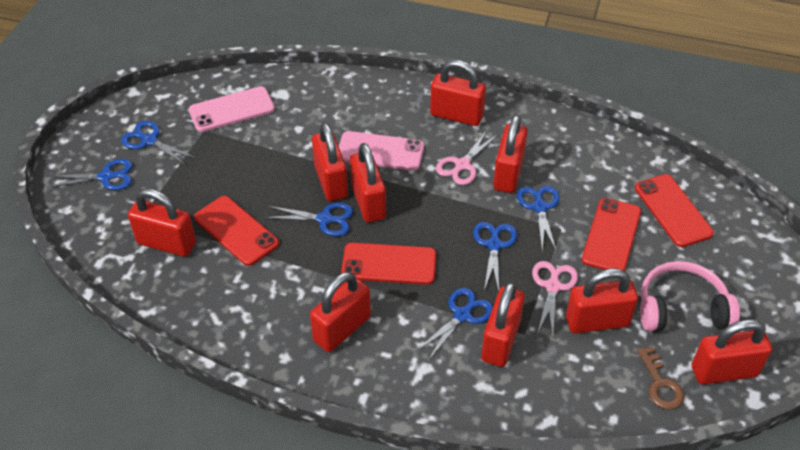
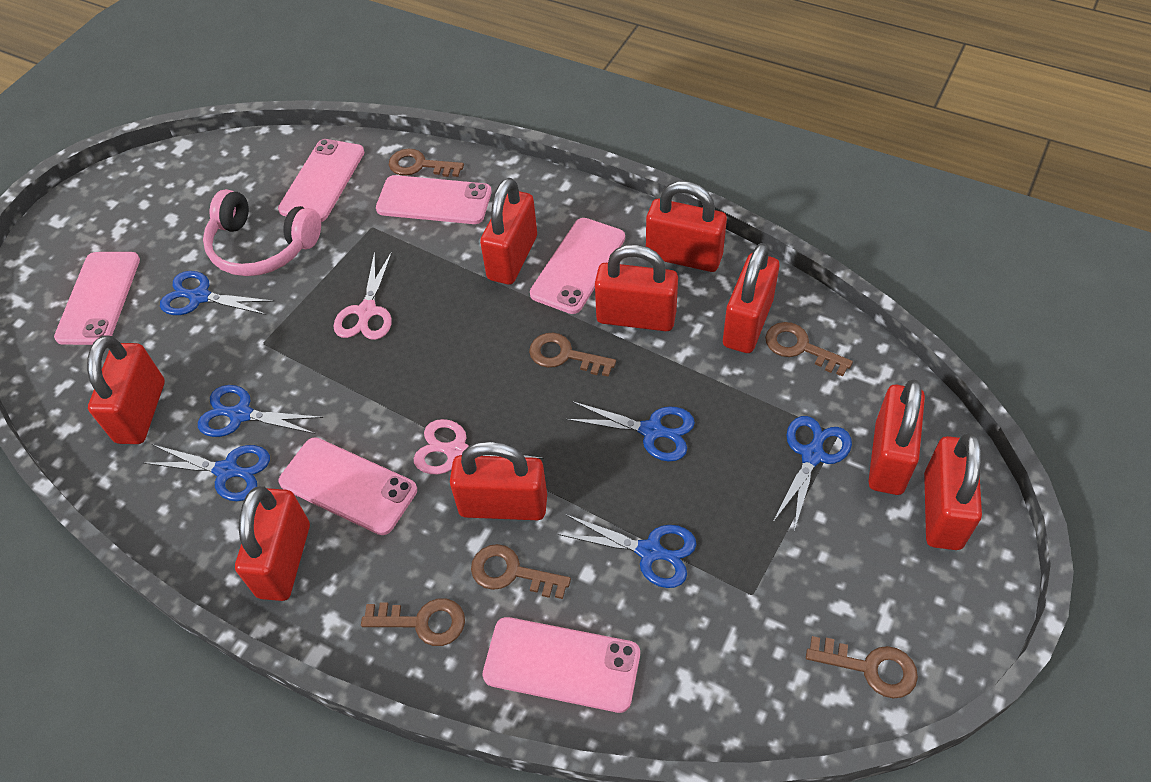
brown key: [637,347,685,410] = 1 -> [361,598,465,646] [389,149,464,177] [471,544,571,599] [529,333,616,377] [765,322,853,376] [806,636,918,698] = 6
pink phone: [189,86,275,132] [339,131,424,171] = 2 -> [54,252,140,345] [278,139,365,222] [279,437,417,535] [376,175,492,224] [482,617,640,713] [530,218,625,314] = 6
red phone: [194,196,279,266] [341,243,436,285] [582,198,641,271] [635,174,714,247] = 4 -> none = 0

